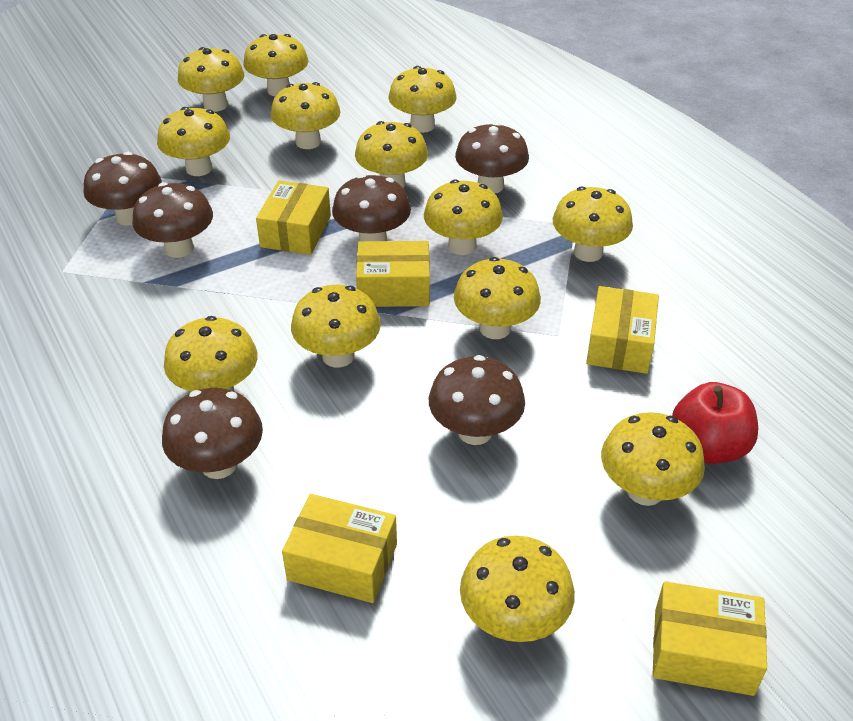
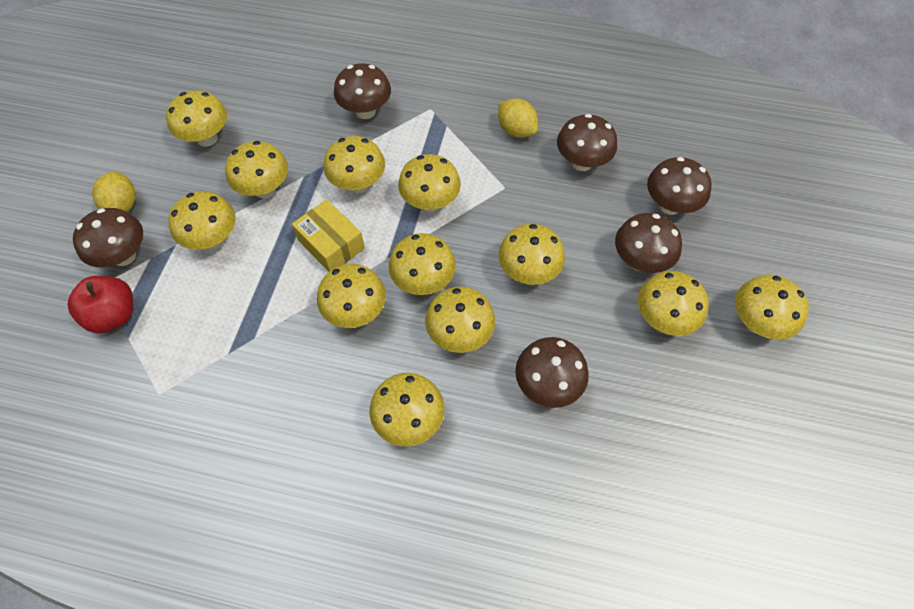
yellow box: [256,180,331,255] [282,494,397,603] [356,241,430,307] [586,286,659,374] [652,581,767,696] = 5 -> [292,199,365,272] = 1
yellow lemon: none = 0 -> [92,171,136,212] [498,98,538,138] = 2
yellow mushroom: [157,107,230,176] [164,316,258,391] [178,47,244,112] [243,34,309,96] [271,82,341,149] [291,285,381,367] [355,121,428,188] [388,66,456,133] [424,179,503,255] [454,257,541,339] [460,535,575,642] [553,186,633,262] [601,412,705,506] = 13 -> [166,90,227,147] [168,191,236,250] [225,141,288,198] [317,264,386,328] [324,136,385,193] [370,373,445,446] [389,233,456,295] [398,154,461,212] [425,287,495,353] [498,224,565,285] [638,271,709,336] [735,274,809,340] = 12

